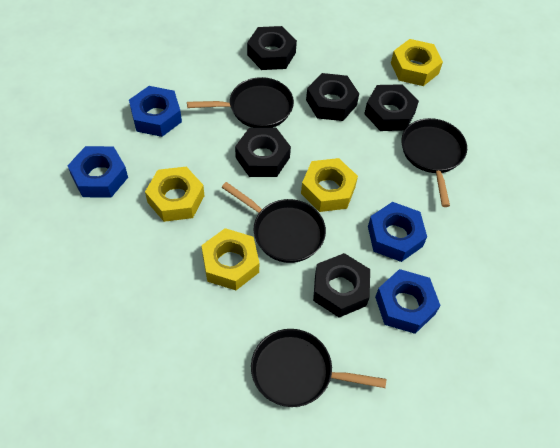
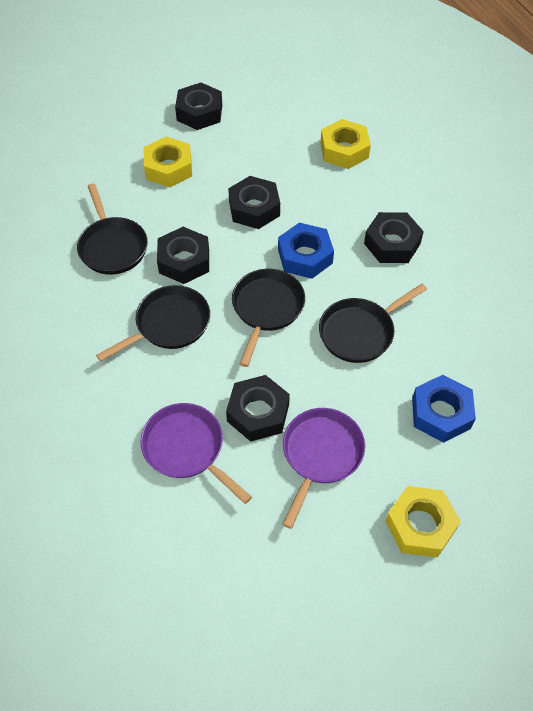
blue nut: [68,146,128,198] [129,86,182,137] [368,202,427,262] [375,269,441,334] = 4 -> [278,223,334,279] [412,375,476,443] = 2
purple pan: none = 0 -> [140,403,252,504] [282,408,365,529] = 2
yellow nut: [145,167,204,222] [201,228,259,290] [301,158,358,212] [391,39,443,86] = 4 -> [144,136,192,188] [320,119,371,169] [385,486,461,558] = 3

